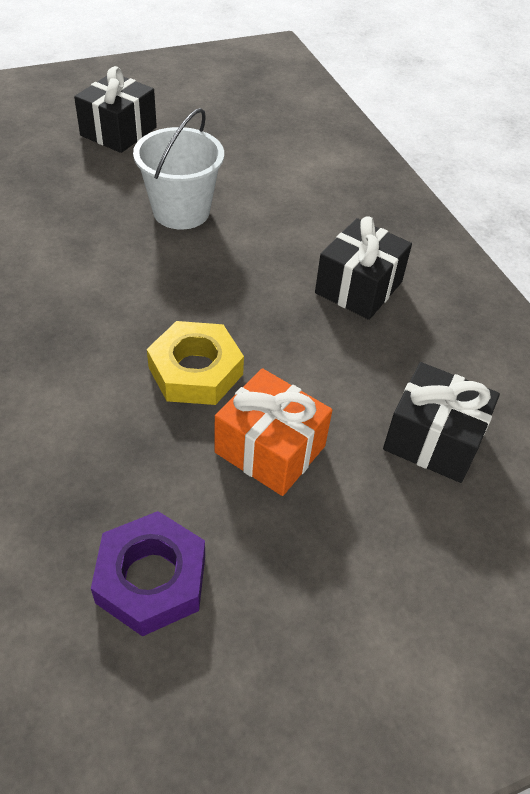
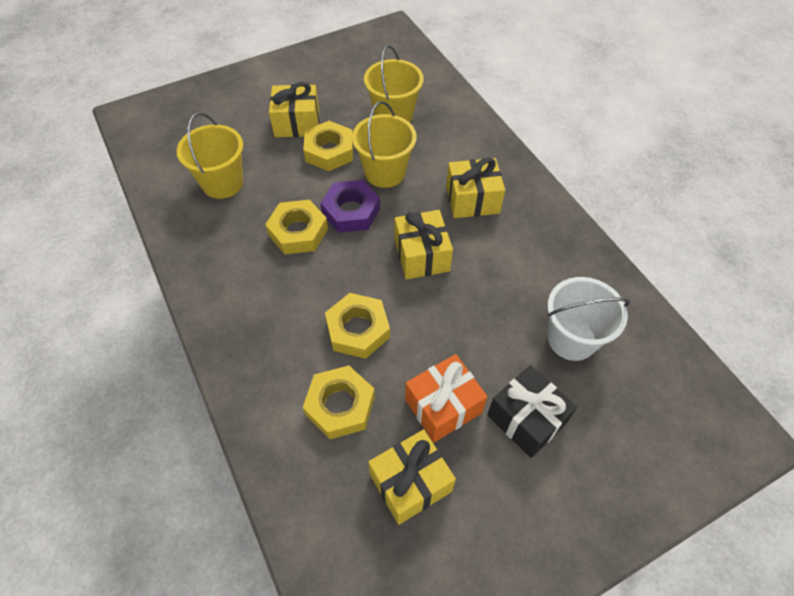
black gift: [74,66,157,153] [315,217,412,320] [383,362,500,483] = 3 -> [487,365,577,458] = 1
yellow bucket: none = 0 -> [177,112,243,199] [352,101,416,188] [364,45,424,122] = 3
yellow gift: none = 0 -> [269,82,319,137] [368,429,456,525] [395,210,453,280] [446,157,505,218] = 4
yellow nut: [147,321,244,405] = 1 -> [265,200,328,254] [303,121,353,171] [303,366,375,439] [325,293,390,359] = 4

